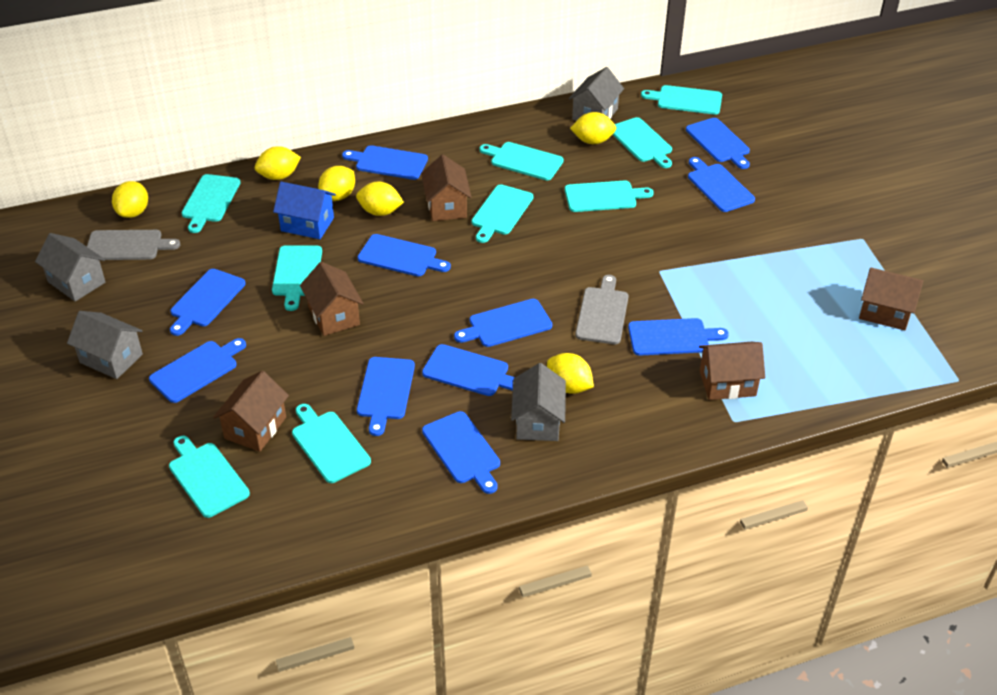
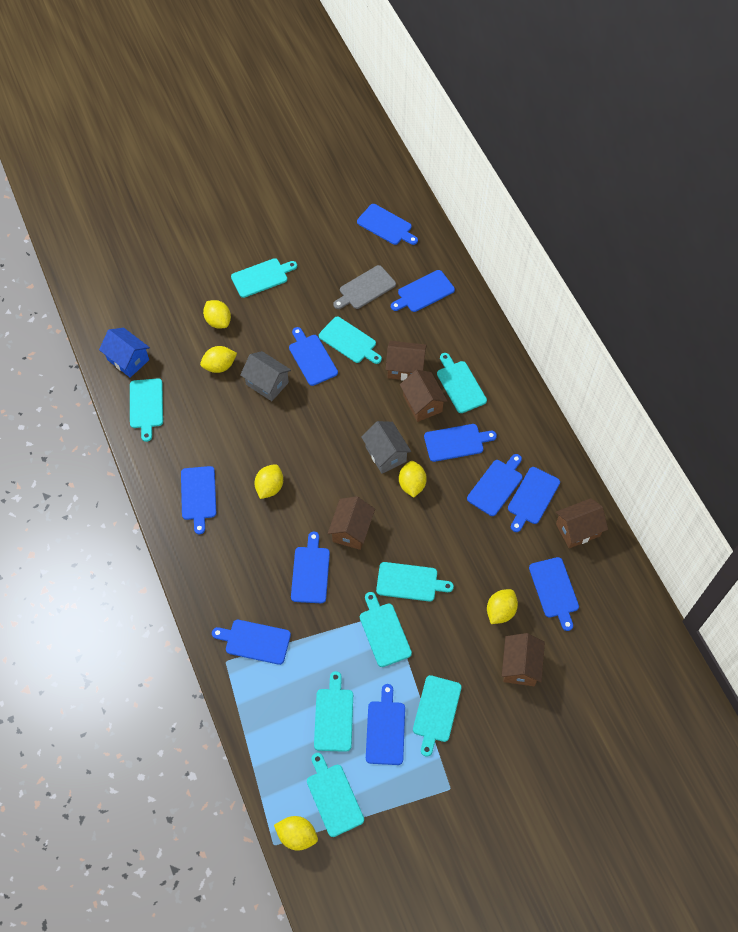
grey cutting board: [87,230,180,260] [575,275,628,344] = 2 -> [333,265,396,309] = 1
grey house: [35,233,106,301] [67,311,143,379] [511,363,566,441] [569,67,624,121] = 4 -> [240,351,291,401] [361,421,411,474] = 2

